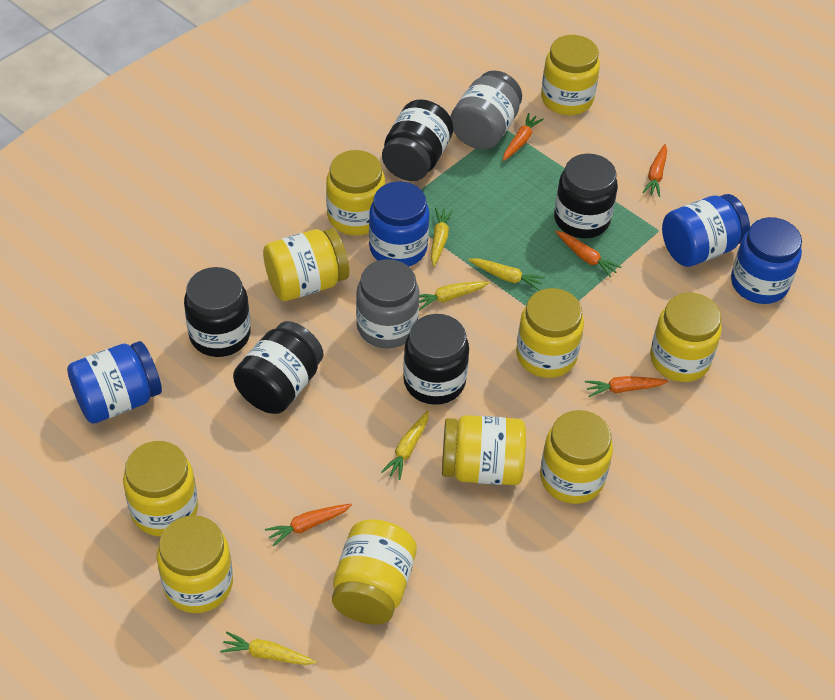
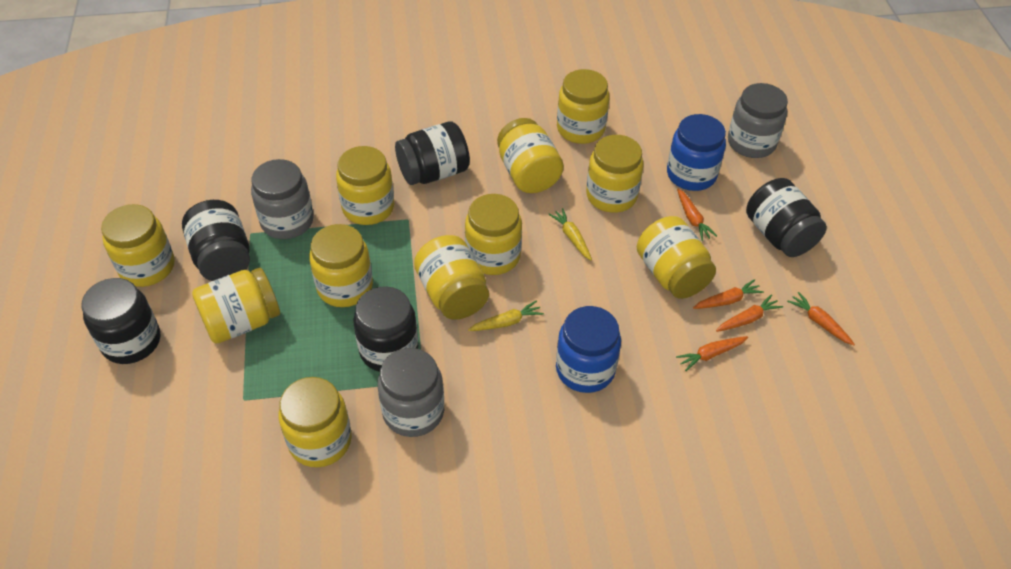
blue jar: [67,341,162,424] [369,181,430,266] [662,194,750,267] [731,217,802,304] = 4 -> [556,306,621,393] [667,114,726,191] = 2
grey jar: [356,259,419,348] [450,70,522,149] = 2 -> [251,159,314,239] [377,348,444,437] [728,83,788,158] = 3
yellow carrot: [220,632,316,665] [381,411,429,480] [419,281,490,310] [431,208,453,266] [468,258,545,291] = 5 -> [468,300,544,331] [548,208,592,260] = 2
yellow jar: [123,441,198,536] [157,515,233,613] [263,228,349,301] [326,150,385,235] [332,519,417,624] [442,415,526,485] [516,288,584,378] [540,410,613,504] [541,35,600,115] [650,293,722,382] = 10 -> [101,204,175,287] [192,268,280,344] [279,377,352,467] [309,224,373,307] [336,146,394,225] [414,235,489,320] [465,194,522,275] [497,118,564,193] [557,69,610,144] [586,135,644,213] [637,216,716,299] = 11

